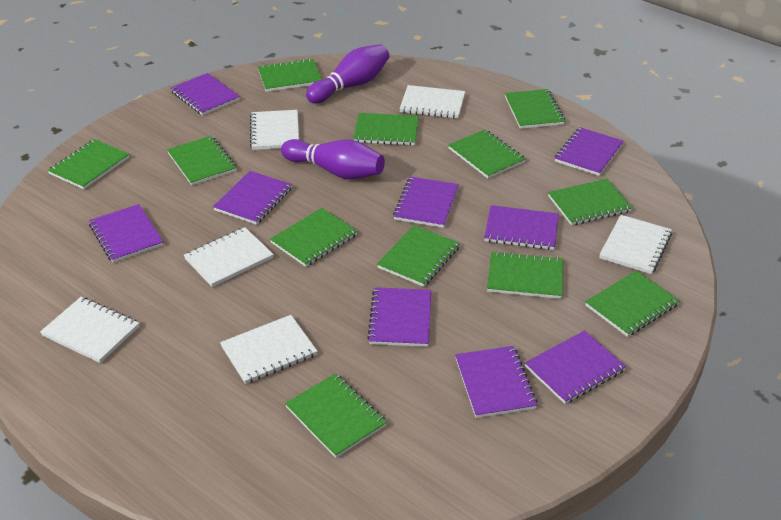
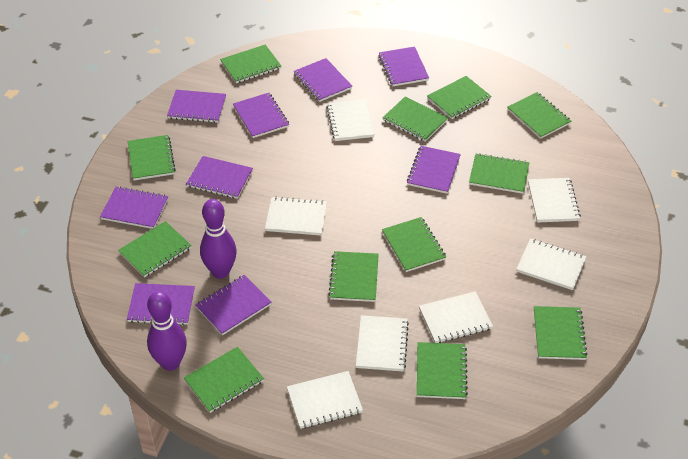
white notebook: [40,297,139,363] [184,227,274,287] [220,315,318,384] [250,110,299,150] [400,85,465,118] [599,215,672,274] = 6 -> [265,197,327,236] [287,371,363,429] [326,99,375,141] [356,315,409,371] [419,291,493,343] [516,238,586,290] [528,178,581,223] = 7

